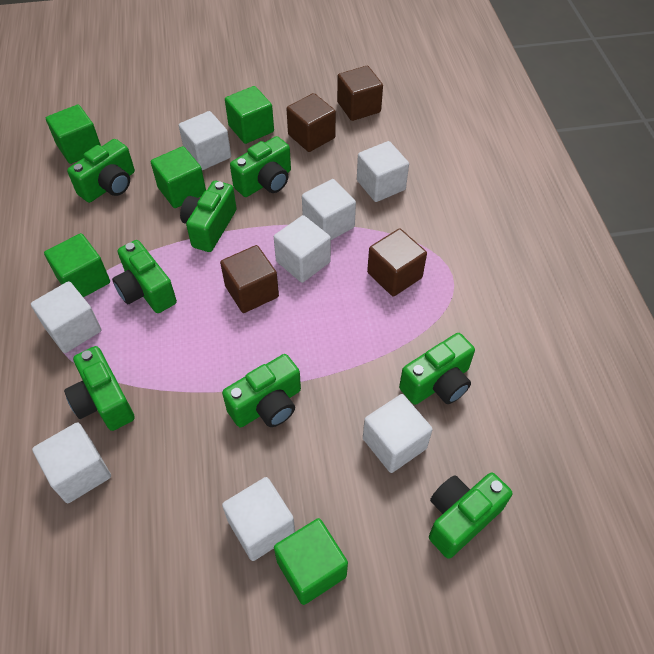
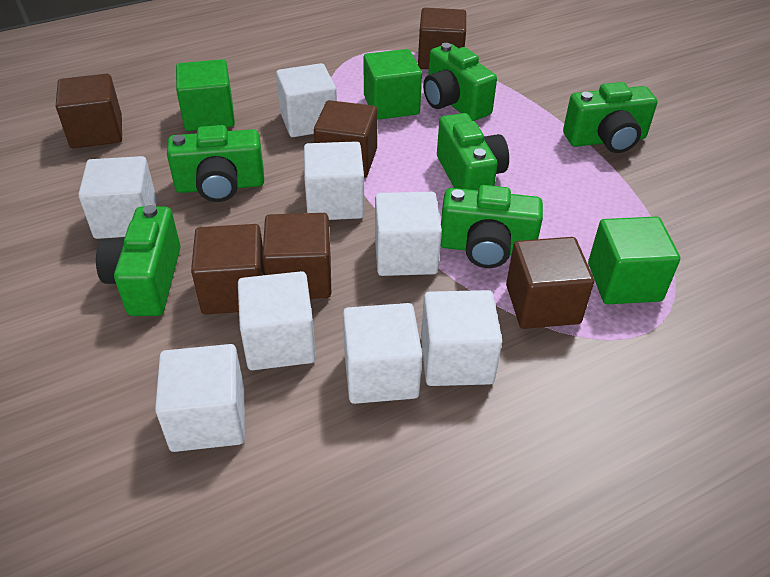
brown cube: [220,245,279,313] [287,93,336,152] [337,66,383,121] [367,228,427,296] = 4 -> [56,74,122,148] [191,224,265,314] [262,213,331,299] [314,100,378,178] [418,8,466,69] [506,237,594,329] = 6
green camera: [64,346,135,431] [67,139,135,203] [112,240,177,313] [180,181,237,252] [222,354,301,428] [230,136,291,197] [399,333,475,405] [429,473,512,559] = 8 -> [96,205,181,316] [167,125,264,202] [423,43,497,121] [437,113,509,190] [441,185,543,268] [563,82,657,153] = 6
green cube: [44,233,110,297] [46,105,101,164] [151,146,206,208] [225,86,274,144] [274,518,348,605] = 5 -> [176,59,235,131] [363,49,422,120] [588,217,680,304] = 3

